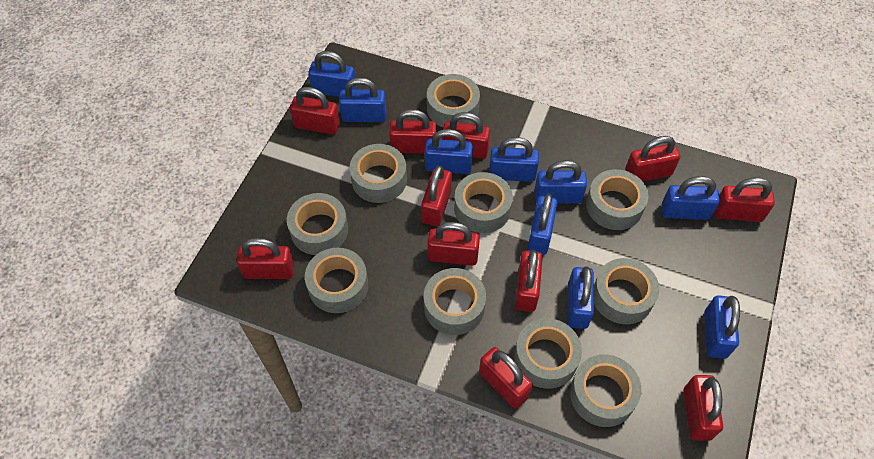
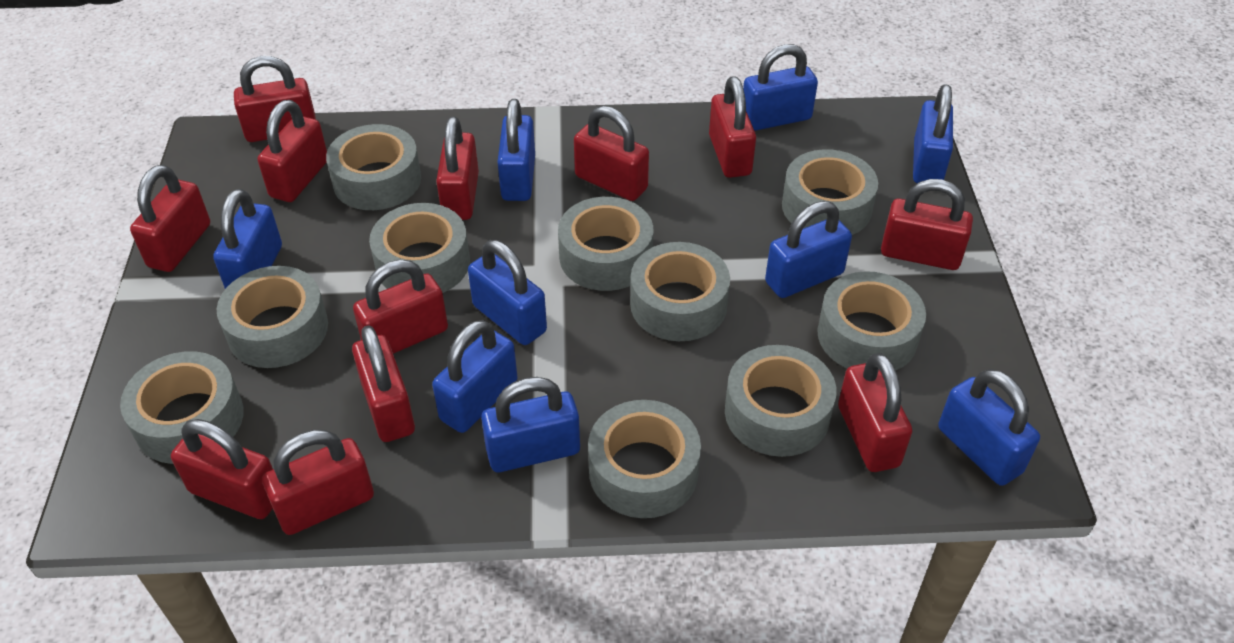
red padlock: [236,238,294,279] [290,87,340,135] [389,109,437,154] [421,165,452,226] [428,222,480,266] [442,112,490,159] [479,347,533,409] [515,250,543,312] [625,136,680,181] [683,375,723,441] [715,178,775,222] = 11 -> [130,165,210,272] [171,419,273,519] [234,56,316,142] [258,100,327,202] [262,430,374,535] [352,325,415,442] [353,260,448,354] [436,116,479,220] [574,106,649,201] [709,76,756,178] [838,353,912,472] [881,179,973,270] = 12

